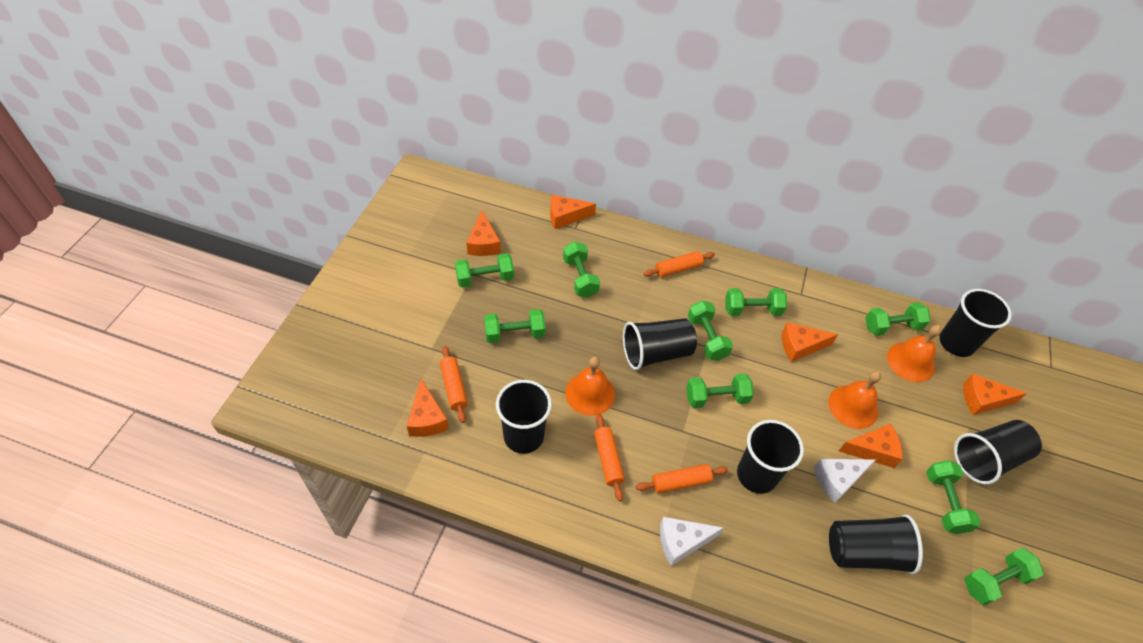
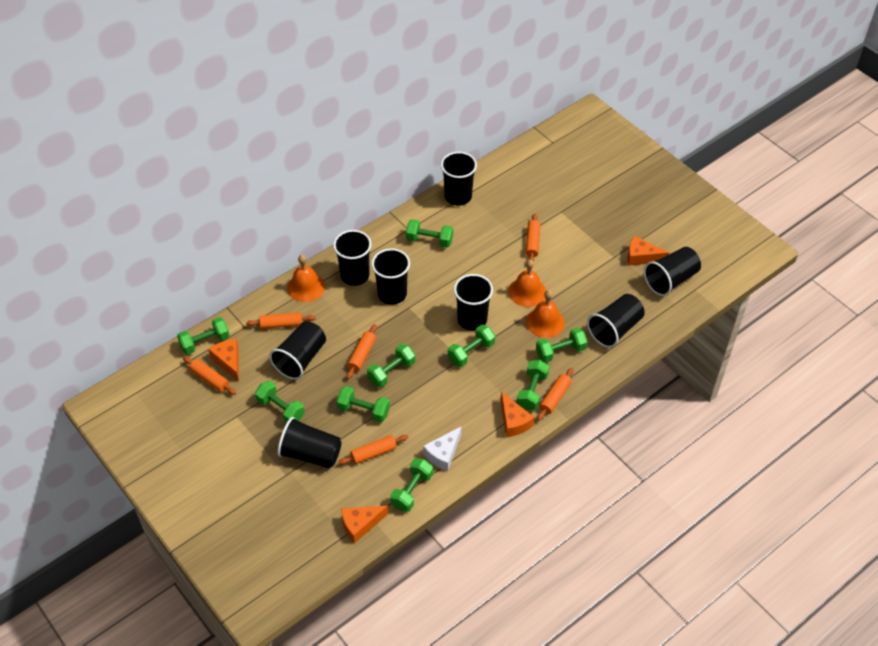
black cup: [496,380,552,454] [623,318,697,370] [737,420,804,494] [829,514,923,574] [939,289,1012,357] [954,420,1042,485] = 6 -> [269,321,326,380] [278,417,341,469] [333,230,372,286] [371,248,410,305] [441,152,477,206] [454,274,493,331] [587,294,645,348] [644,247,701,296] = 8
orange cheese: [407,379,449,437] [466,210,501,256] [550,195,596,229] [782,322,838,362] [839,424,903,468] [963,374,1027,415] = 6 -> [208,338,239,381] [341,506,388,543] [501,392,534,437] [627,236,669,266] = 4
orange rolling pin: [440,346,468,423] [594,414,625,502] [636,464,728,493] [643,251,715,277] = 4 -> [183,357,236,395] [246,312,316,329] [339,435,408,465] [346,324,377,379] [526,214,540,262] [537,368,573,421] = 6
white cheese: [660,517,724,566] [814,459,876,503] = 2 -> [423,426,462,471] = 1

